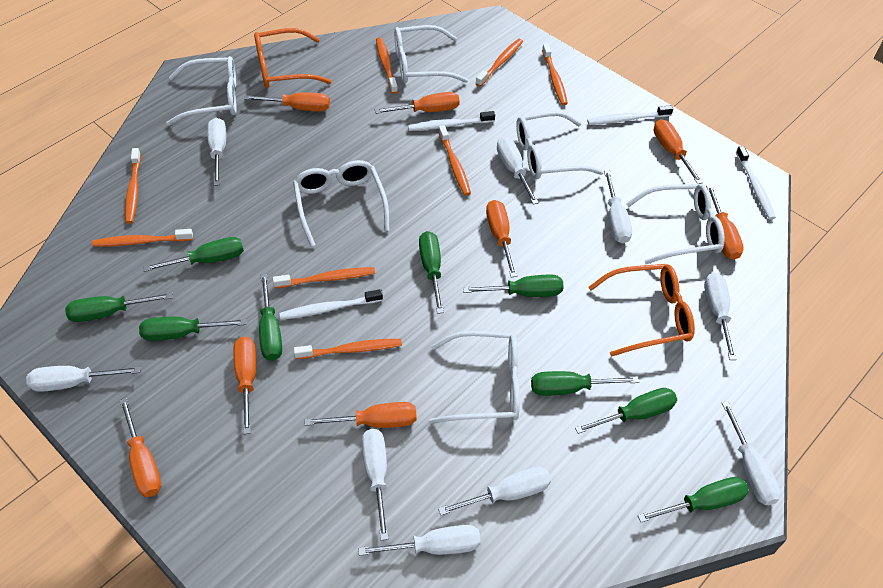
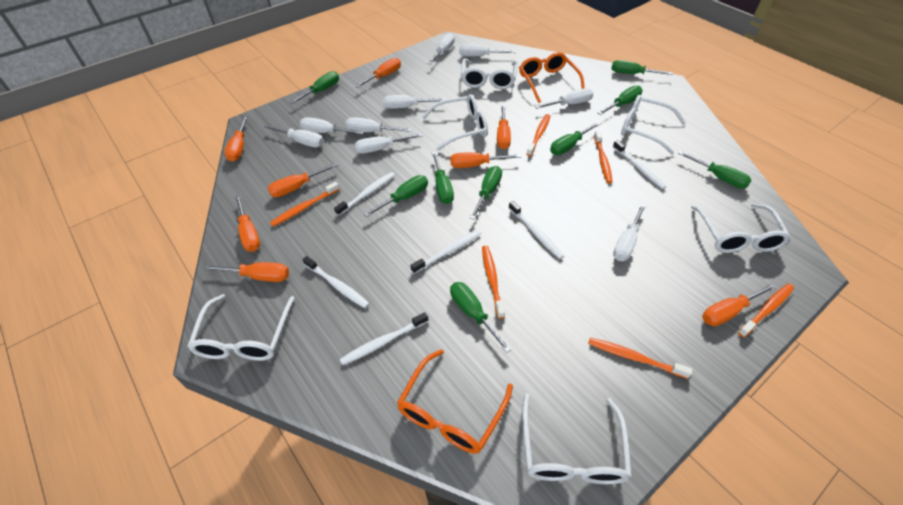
orange toothbrush: [92,229,193,247] [125,148,141,224] [273,267,375,288] [294,339,402,359] [376,37,398,94] [438,125,471,196] [475,39,523,87] [542,44,568,105] = 8 -> [270,182,340,226] [482,246,505,319] [526,114,551,156] [588,338,692,379] [594,131,613,183] [738,284,794,338] = 6
white toothbrush: [280,289,383,320] [408,111,495,131] [587,105,673,125] [736,146,776,220] = 4 -> [302,256,369,308] [334,172,395,216] [340,312,429,365] [410,230,481,274] [509,201,564,259] [613,140,666,189] = 6

